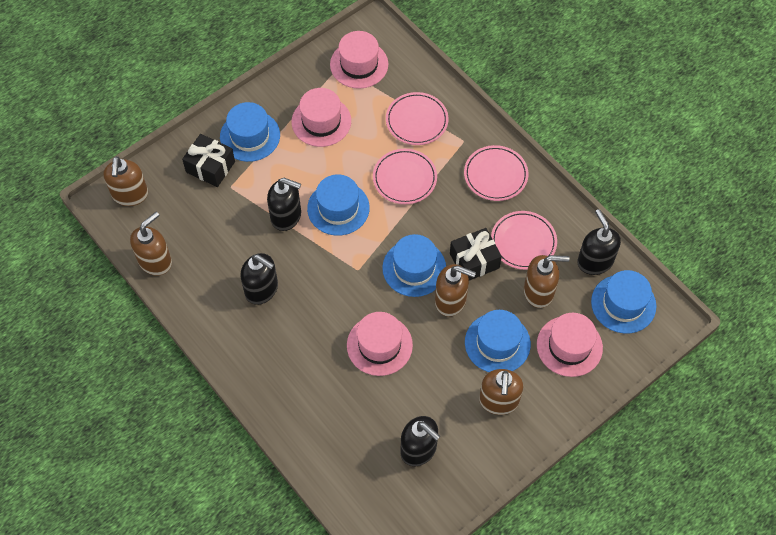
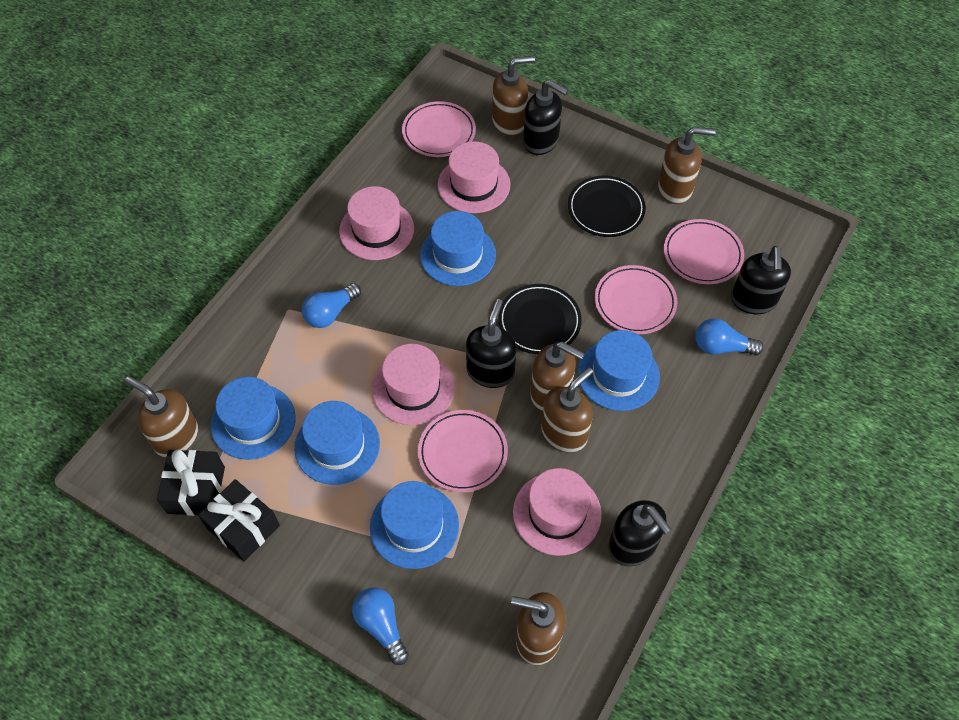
black plate: none = 0 -> [498,284,582,354] [568,176,646,237] = 2
blue light bulb: none = 0 -> [302,283,361,328] [352,587,409,665] [696,318,764,356] = 3
brown soap dispenser: [104,156,148,206] [130,212,172,276] [435,264,476,317] [479,369,523,415] [524,255,570,308] = 5 -> [125,376,198,457] [492,56,535,136] [511,592,566,665] [530,342,585,411] [541,367,593,453] [658,127,716,204] = 6

